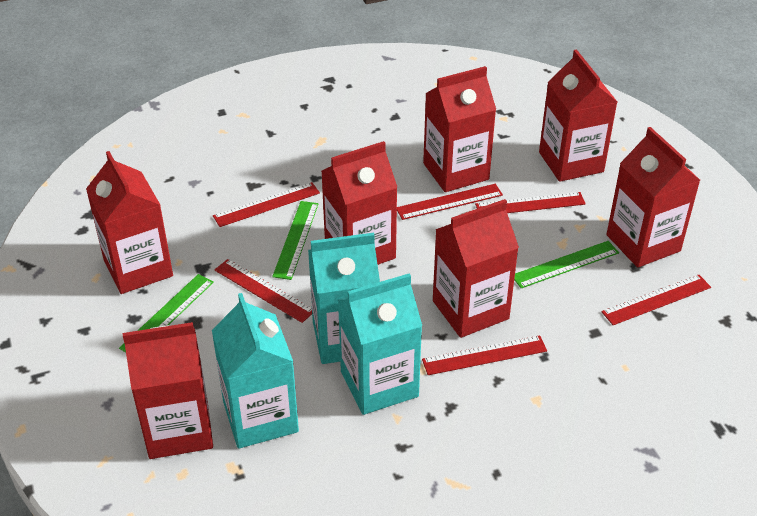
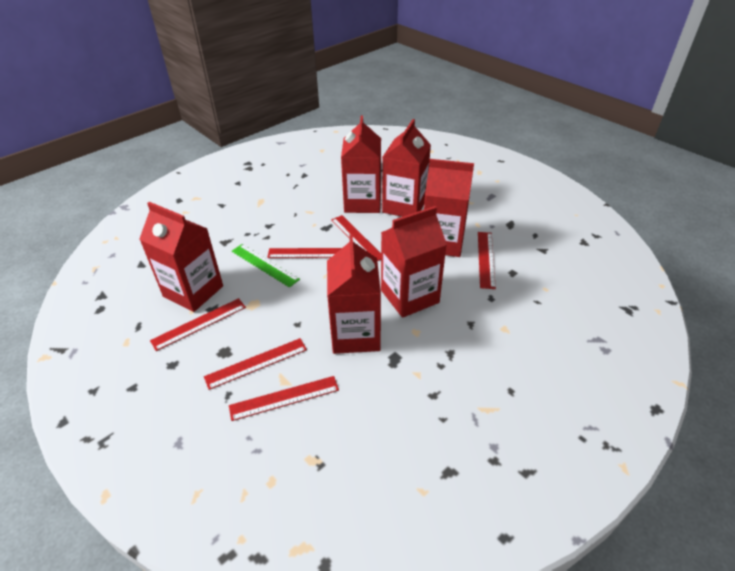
green ruler: [119,274,214,352] [272,201,318,280] [514,241,619,288] = 3 -> [232,244,300,288] = 1
red carton: [86,151,173,294] [123,322,213,459] [321,141,397,265] [423,66,496,192] [433,199,519,338] [539,49,617,182] [606,127,700,268] = 7 -> [139,202,223,312] [327,234,381,354] [341,116,381,213] [381,206,447,318] [382,119,431,217] [424,159,474,257] = 6
turquoise carton: [212,293,299,449] [308,233,380,364] [338,273,422,415] = 3 -> none = 0

